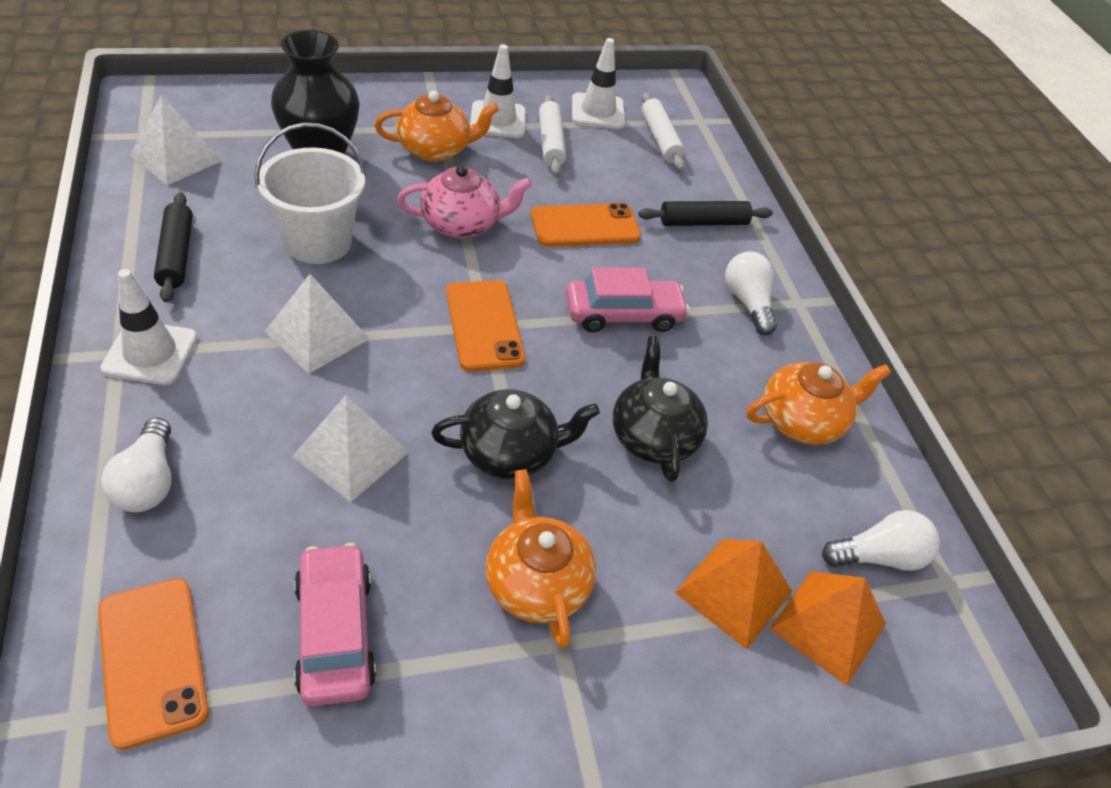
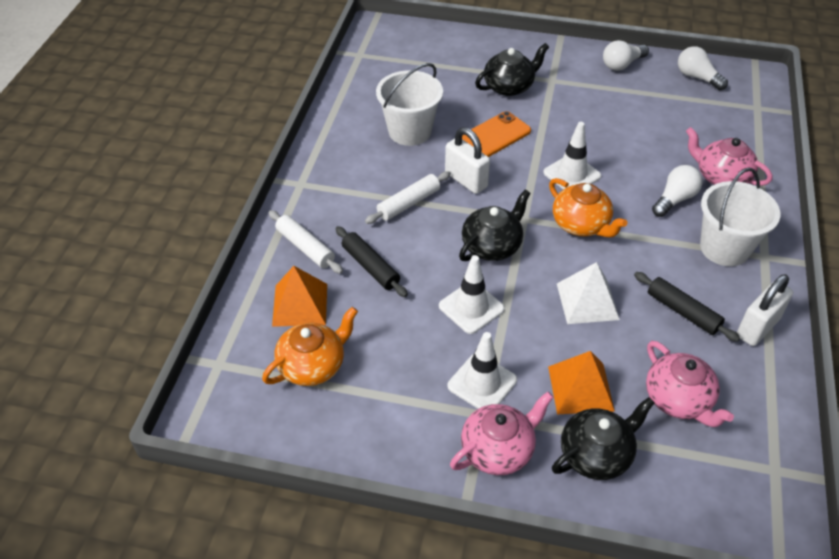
black teapot: [431,389,600,479] [613,336,708,482] = 2 -> [459,190,530,261] [475,43,549,96] [552,397,655,480] = 3
black vase: [271,30,360,154] = 1 -> none = 0
orange phone: [98,578,209,750] [446,280,525,372] [531,203,641,247] = 3 -> [462,111,531,157] = 1
orange teapot: [375,91,499,162] [486,469,596,648] [747,362,891,445] = 3 -> [262,307,358,386] [549,178,628,238] = 2
pink car: [294,543,376,706] [566,267,689,332] = 2 -> none = 0
pink teapot: [397,165,532,239] = 1 -> [450,392,553,475] [646,341,734,427] [686,127,772,186] = 3
white bucket: [255,122,366,264] = 1 -> [376,63,443,146] [700,167,781,266] = 2
white padlock: none = 0 -> [445,127,490,194] [737,274,793,346] = 2
white pyramid: [130,95,222,185] [264,274,370,374] [292,395,409,502] = 3 -> [557,262,620,324] = 1

